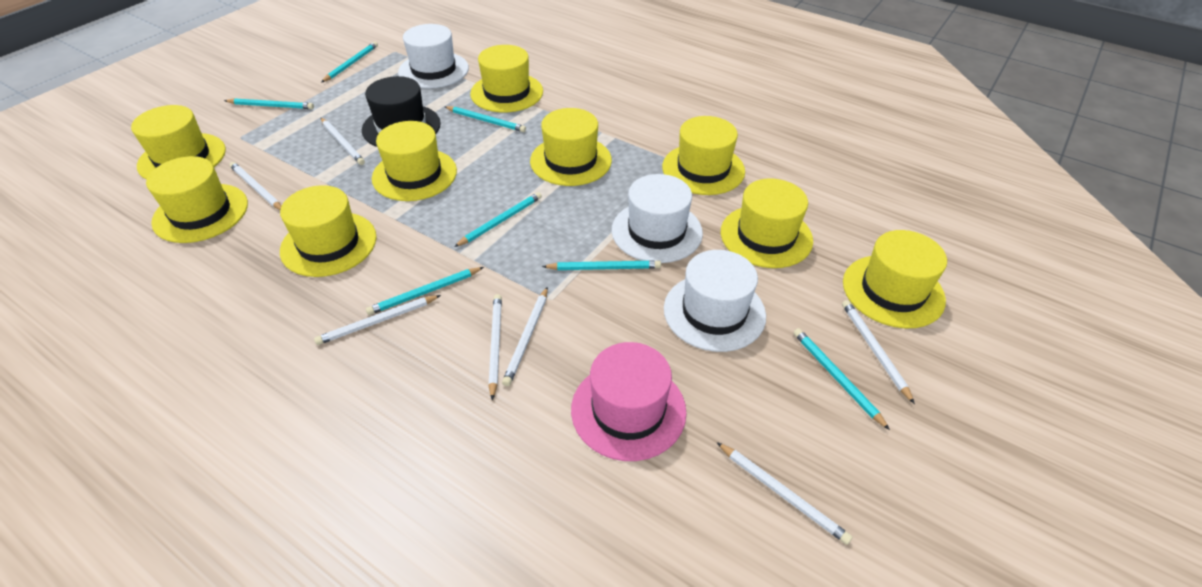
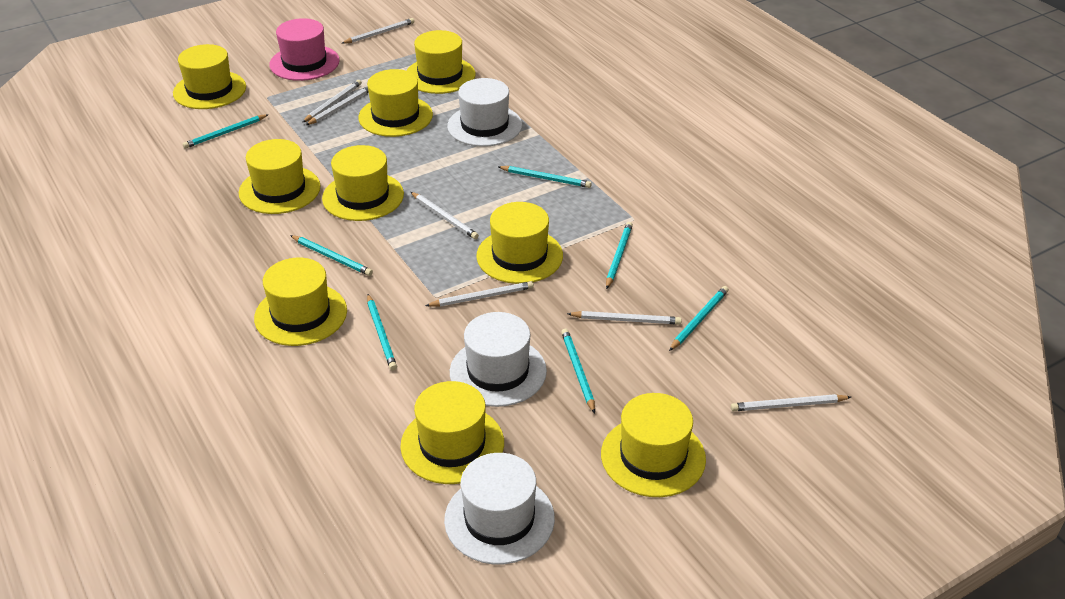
black hat: [362,76,441,147] = 1 -> none = 0

